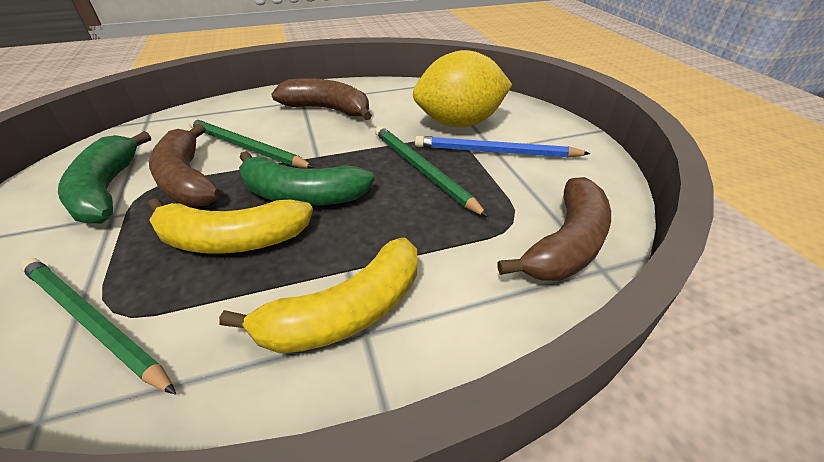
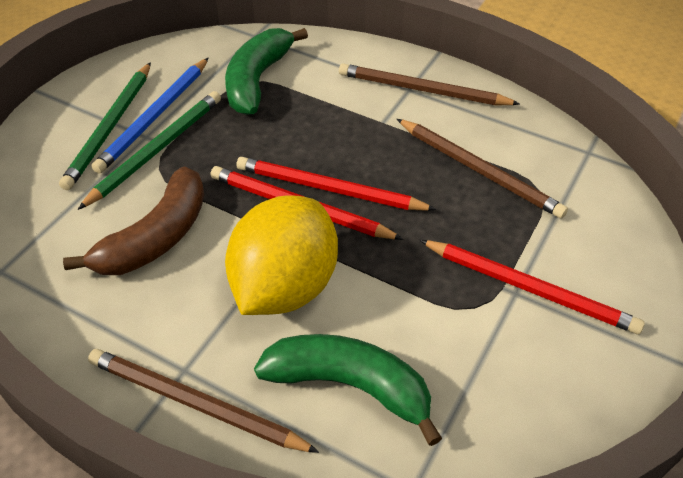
brown banana: [149,124,220,206] [271,78,372,120] [497,177,611,281] = 3 -> [63,166,204,275] = 1
brown pencil: none = 0 -> [88,349,319,453] [339,64,520,105] [397,119,568,219] = 3
green pencil: [20,258,176,395] [189,118,314,168] [375,126,488,217] = 3 -> [59,62,151,190] [78,91,221,210] = 2
red pencil: none = 0 -> [211,166,403,240] [236,157,437,211] [420,240,645,334] = 3
yellow banana: [148,198,313,254] [219,238,417,354] = 2 -> none = 0

